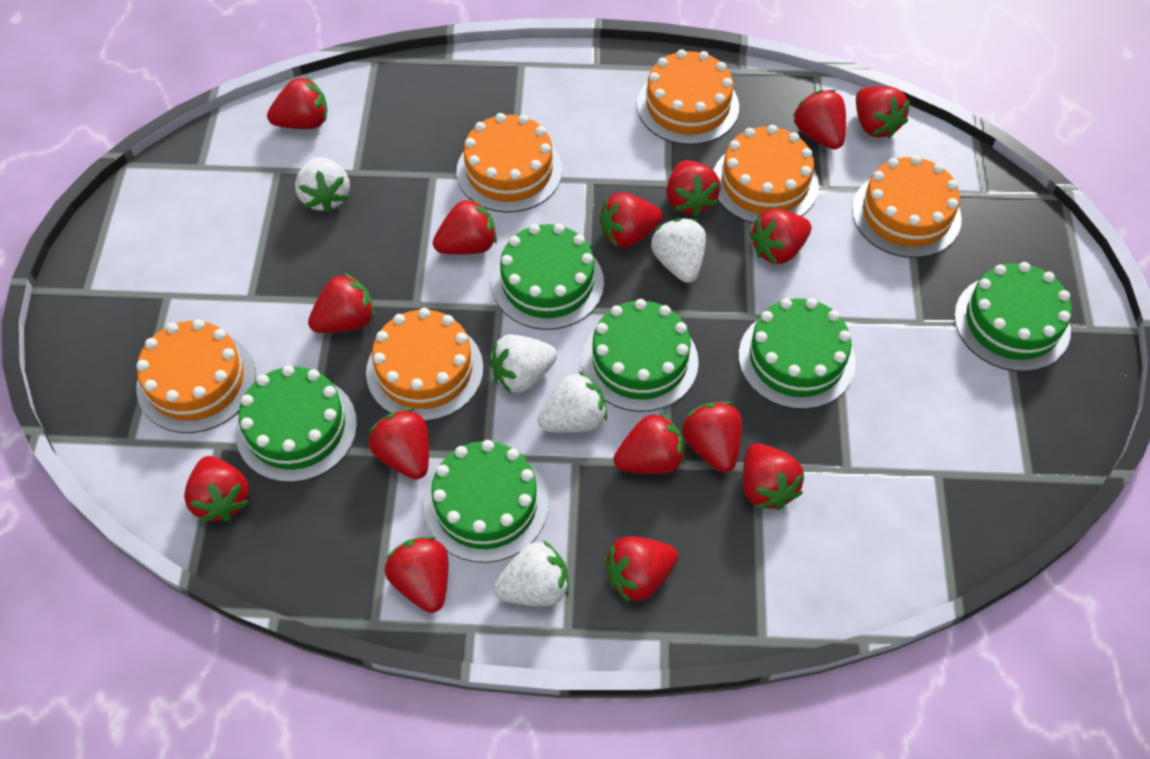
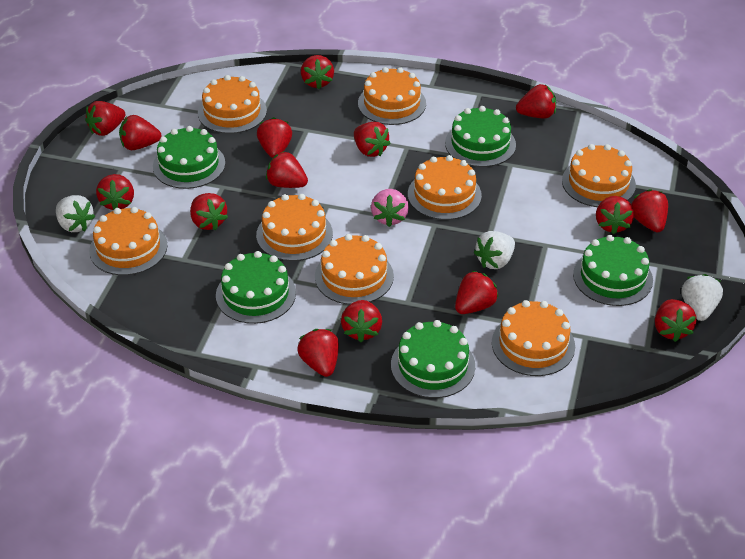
green cake: [236,365,357,483] [424,440,549,563] [492,223,604,330] [582,299,699,412] [739,298,856,409] [954,262,1072,372] = 6 -> [153,126,225,189] [216,251,296,324] [391,320,475,398] [445,106,516,167] [573,235,653,306] = 5
orange cake: [136,319,256,433] [366,308,483,421] [457,113,562,213] [637,49,739,145] [713,125,819,224] [852,155,962,258] = 6 -> [89,207,168,275] [198,75,267,134] [256,194,333,261] [315,234,394,305] [358,67,426,125] [408,155,482,220] [492,300,575,376] [562,144,636,207] = 8
pink strawberry: none = 0 -> [371,189,409,227] = 1
white strawberry: [295,157,350,213] [490,334,557,393] [494,540,569,606] [537,371,607,433] [651,218,706,283] = 5 -> [56,195,95,232] [474,231,515,269] [682,274,723,321] = 3

